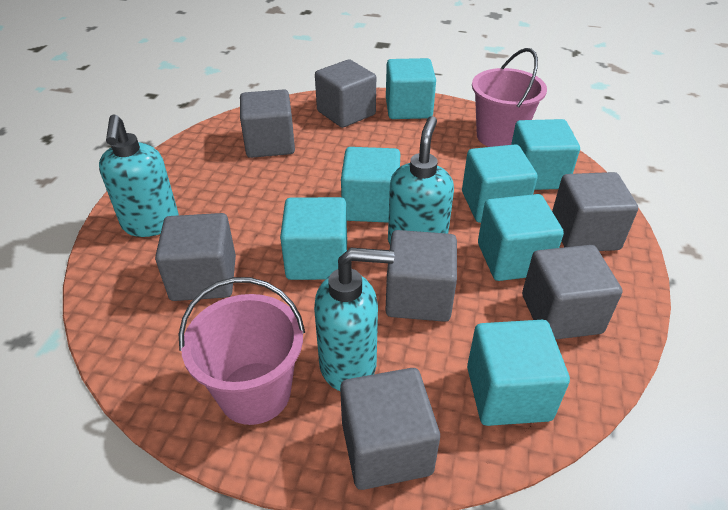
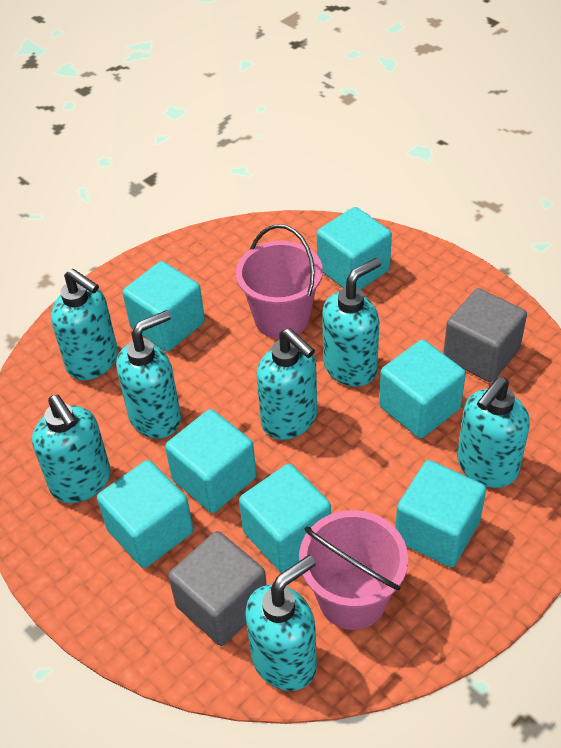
grey cube: [155,213,236,301] [240,89,295,158] [315,60,376,128] [340,368,440,490] [385,230,457,322] [522,245,622,340] [552,172,638,251] = 7 -> [168,531,267,646] [443,288,527,382] = 2
turquoise soap dispenser: [99,114,179,237] [314,248,394,391] [388,116,454,244] = 3 -> [32,395,111,503] [51,269,118,380] [116,310,181,439] [245,555,317,691] [256,328,317,440] [322,258,381,387] [457,377,530,488] = 7

